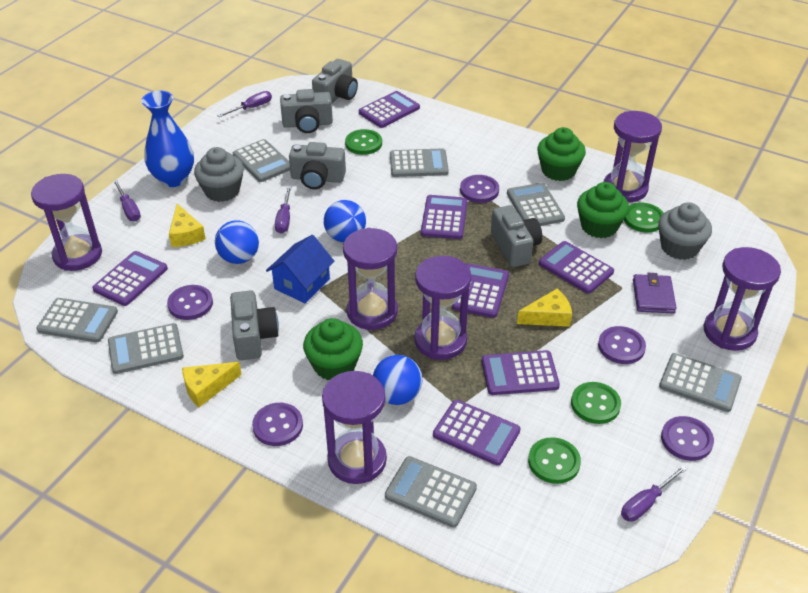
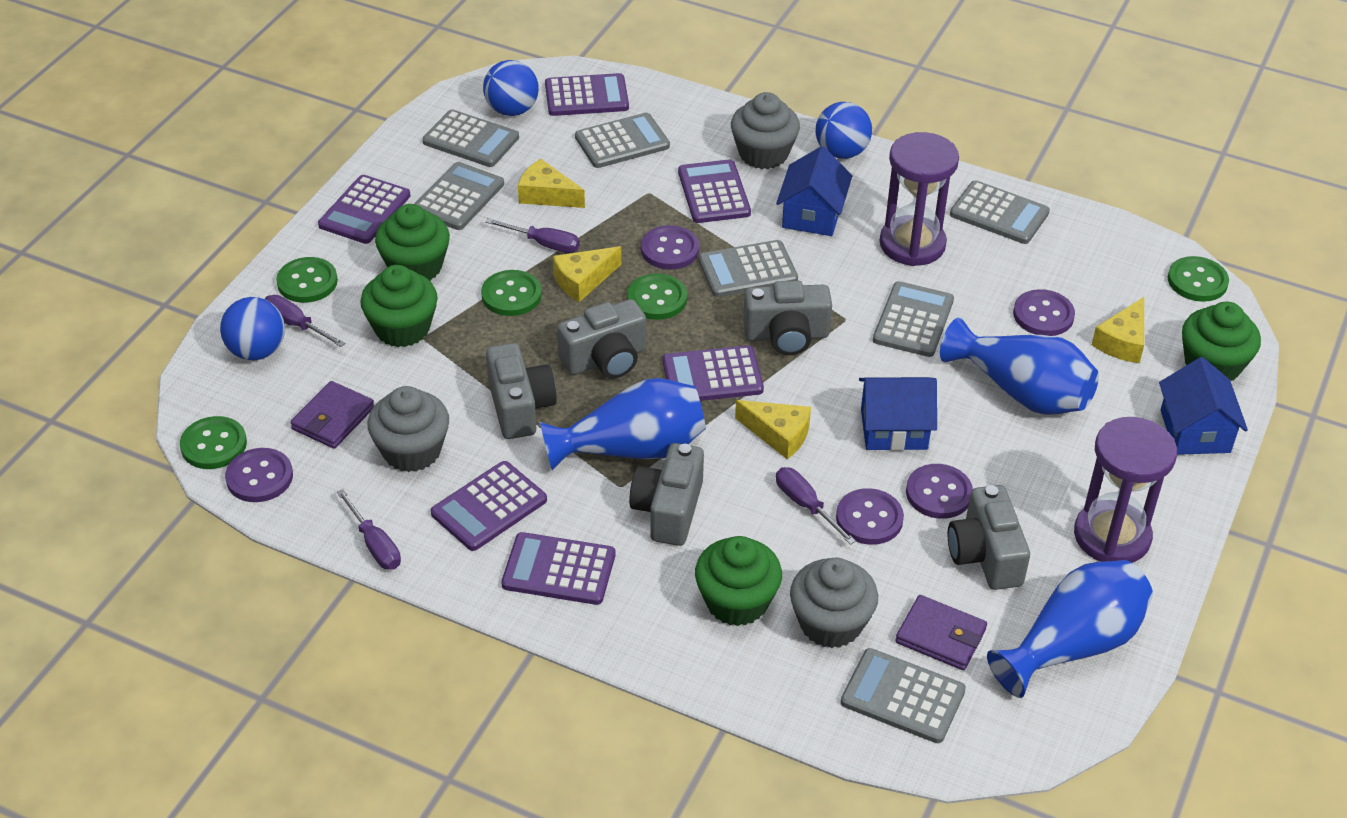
blue house: [266,235,334,303] = 1 -> [776,146,852,236] [859,377,937,451] [1159,357,1248,455] = 3
blue vase: [141,91,194,187] = 1 -> [540,378,706,470] [940,317,1099,415] [987,560,1153,698] = 3
green button: [345,129,382,155] [528,437,581,484] [571,382,621,424] [624,203,664,232] = 4 -> [180,416,247,469] [276,257,338,303] [481,270,542,316] [627,273,687,320] [1168,256,1229,302] = 5
green cupcake: [303,318,363,380] [537,127,586,181] [577,182,629,238] = 3 -> [360,265,438,347] [375,204,450,281] [695,536,782,626] [1182,302,1261,381] = 4
grey cupcake: [194,147,244,202] [658,202,712,260] = 2 -> [367,386,449,472] [731,92,800,169] [790,558,878,648] = 3
purple calculator: [92,251,168,306] [359,91,420,128] [421,195,467,239] [433,400,521,466] [452,264,509,318] [482,350,560,395] [539,241,614,294] = 7 -> [318,175,410,244] [431,461,547,551] [501,532,615,605] [545,73,629,116] [663,345,764,401] [678,159,751,223] = 6
purple hourglass: [31,174,102,271] [322,371,387,484] [343,228,398,330] [414,256,471,360] [604,111,662,202] [704,247,781,351] = 6 -> [880,132,959,266] [1074,417,1177,563] = 2
purple wallet: [633,273,676,313] = 1 -> [290,381,374,449] [896,595,987,670] = 2
yellow cheese: [169,204,206,247] [182,362,242,407] [517,289,572,327] = 3 -> [518,159,585,208] [553,246,621,302] [735,400,811,459] [1092,297,1144,363] = 4

